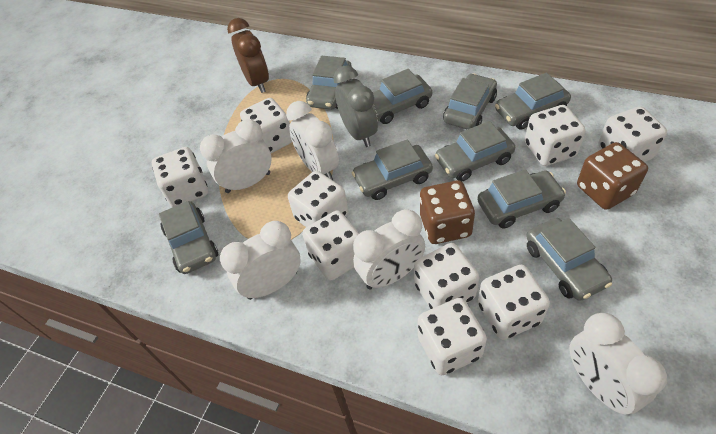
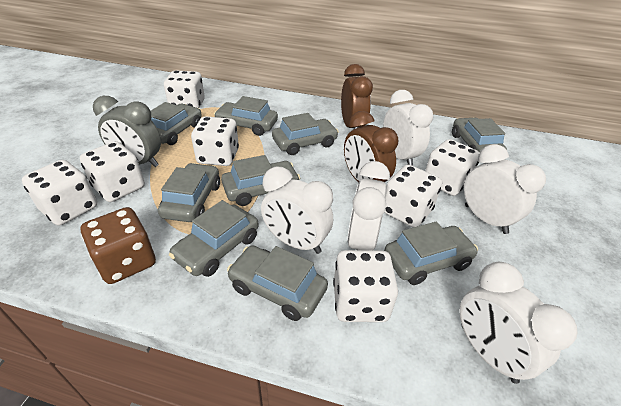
brown clock: [227,18,269,93] = 1 -> [341,64,373,129] [344,111,398,182] = 2
brown dice: [420,180,475,244] [577,142,648,210] = 2 -> [81,207,156,284] = 1
white dice: [152,147,208,207] [240,98,292,153] [288,171,348,227] [302,210,360,280] [414,243,479,309] [418,298,487,375] [478,265,550,340] [525,105,586,166] [599,106,667,162] = 9 -> [22,160,97,226] [80,141,145,202] [164,70,205,108] [191,116,239,166] [333,250,398,322] [384,165,442,227] [425,139,480,196] = 7

